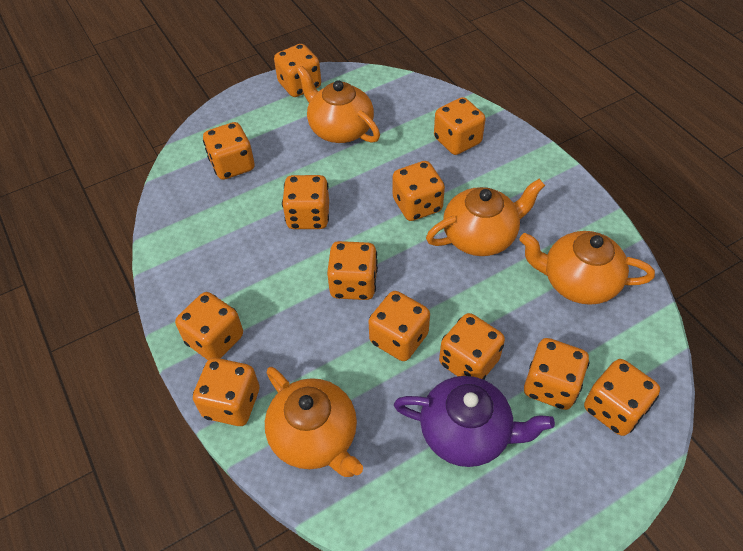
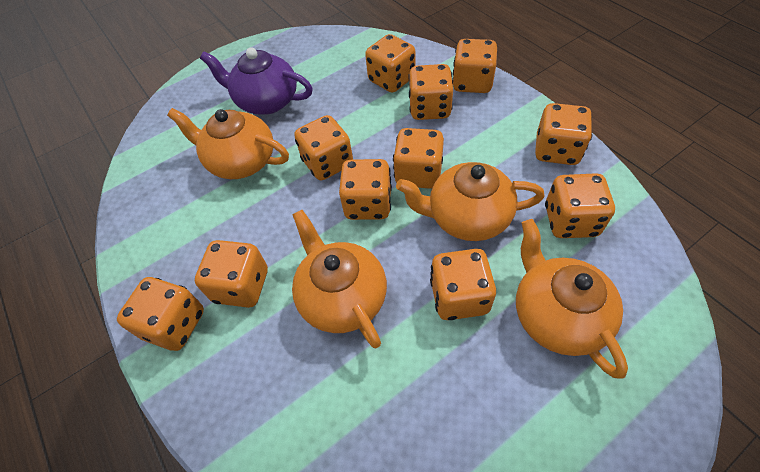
orange dice: [175,292,243,360] [193,358,260,426] [203,122,255,180] [274,44,321,97] [282,175,329,229] [327,241,378,300] [368,291,430,361] [393,161,445,221] [434,97,485,155] [439,313,505,380] [524,338,590,410] [584,359,660,436] = 12 -> [117,277,204,351] [195,240,268,308] [294,115,353,180] [339,159,392,220] [365,34,415,93] [393,128,444,189] [408,64,453,120] [430,249,496,320] [452,39,497,93] [535,103,592,165] [545,173,615,238] = 11

